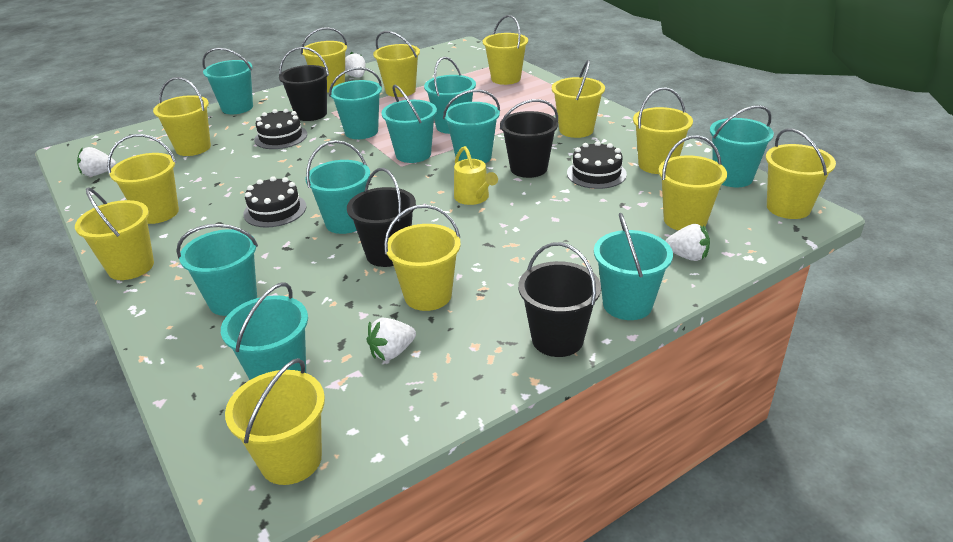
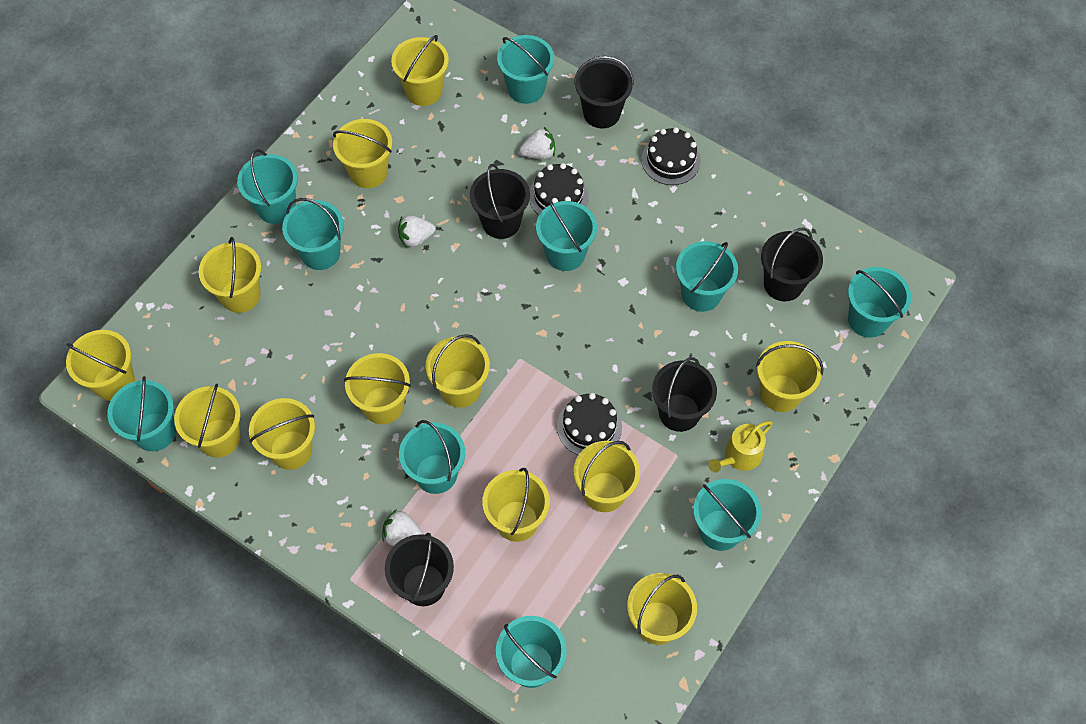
black bucket: [279,47,329,121] [347,168,416,267] [500,99,558,178] [518,242,601,357] = 4 -> [385,533,454,606] [470,164,530,239] [574,56,634,129] [652,357,717,432] [761,228,823,301] = 5
white strawberry: [77,147,116,176] [345,52,366,78] [366,318,416,361] [665,224,710,261] = 4 -> [382,509,424,546] [398,215,435,248] [519,127,555,159] = 3

